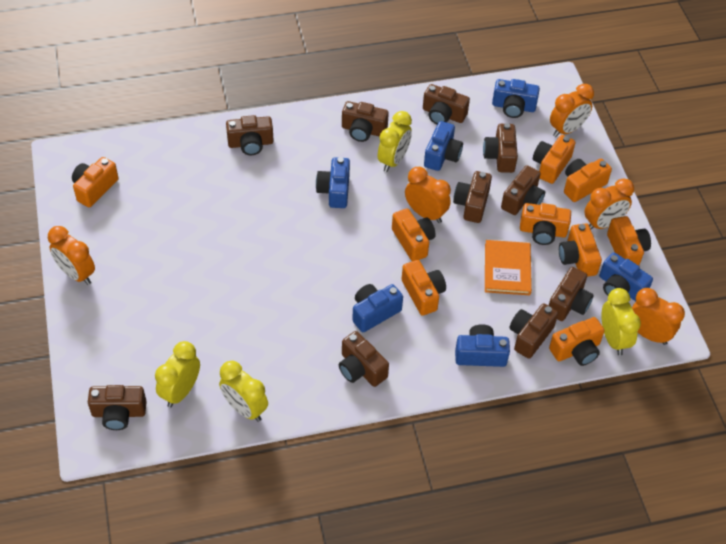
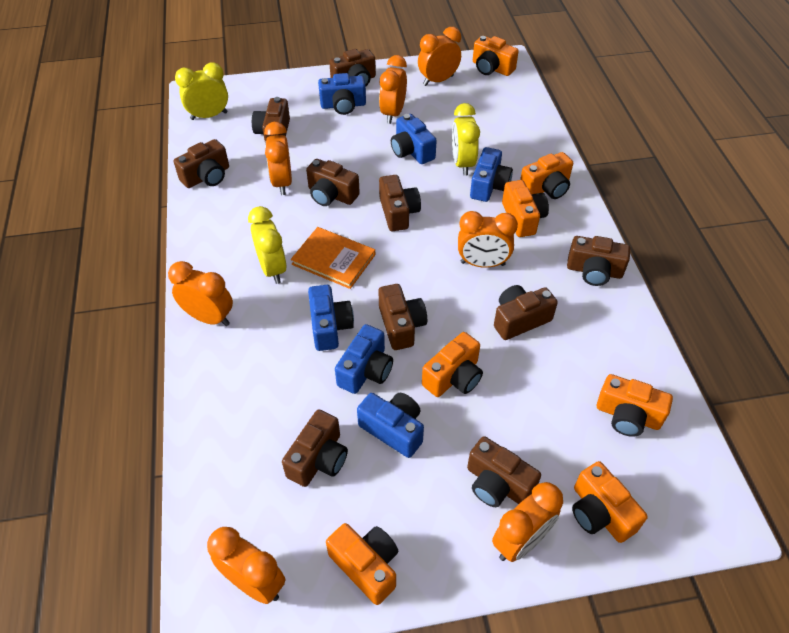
orange camera: [72,157,119,207] [392,208,436,261] [402,260,446,316] [520,203,571,245] [533,135,576,184] [549,317,605,366] [559,223,602,277] [564,159,612,202] [607,216,651,266] = 9 -> [326,523,398,605] [422,332,483,397] [473,36,519,76] [502,180,549,237] [520,152,573,199] [572,461,648,543] [597,374,673,437] = 7
orange clock: [48,226,95,285] [405,167,451,223] [550,84,594,137] [584,178,634,229] [632,288,685,345] = 5 -> [168,261,233,326] [207,527,285,604] [264,122,292,195] [379,55,407,124] [418,27,461,86] [458,211,518,268] [492,482,563,562] = 7
yellow clock: [155,341,200,407] [219,361,268,422] [378,111,412,172] [602,288,641,355] = 4 -> [175,62,228,120] [248,206,287,284] [452,103,480,176] = 3

